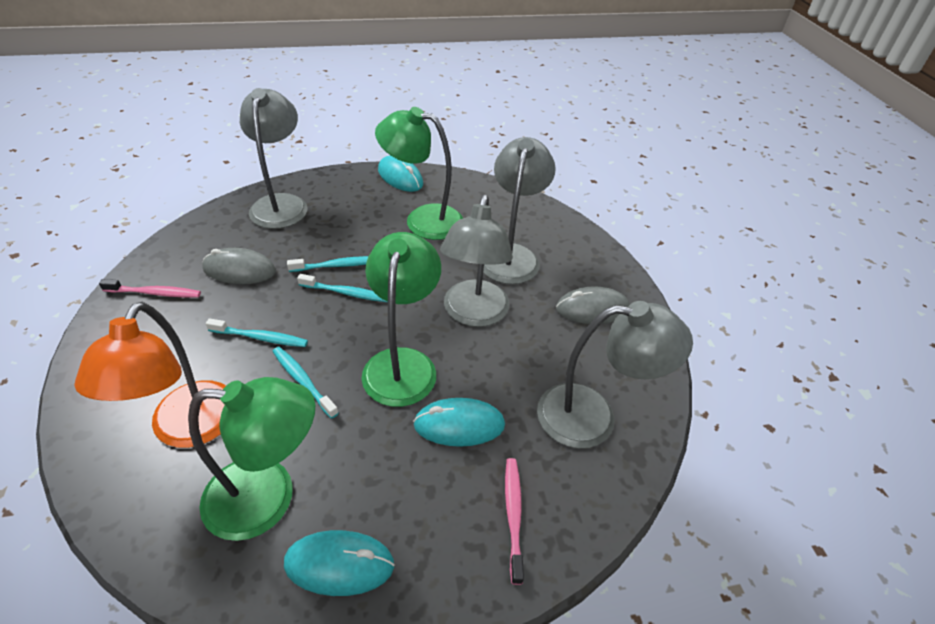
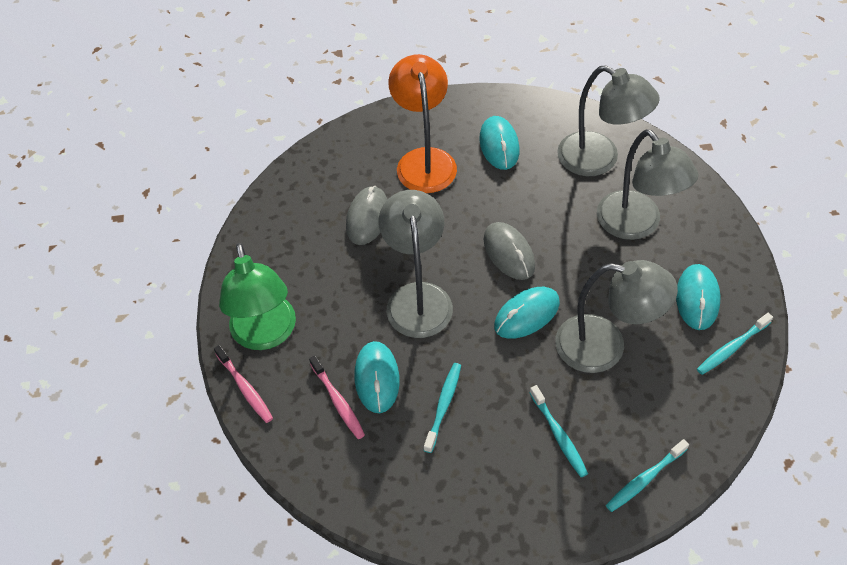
green lamp: [188,377,315,541] [362,232,441,407] [375,107,463,240] = 3 -> [219,243,296,350] = 1
turquoise mouse: [284,530,395,596] [378,155,423,192] [413,398,505,447] = 3 -> [354,341,400,413] [479,116,519,170] [494,287,560,339] [676,264,721,330] = 4

